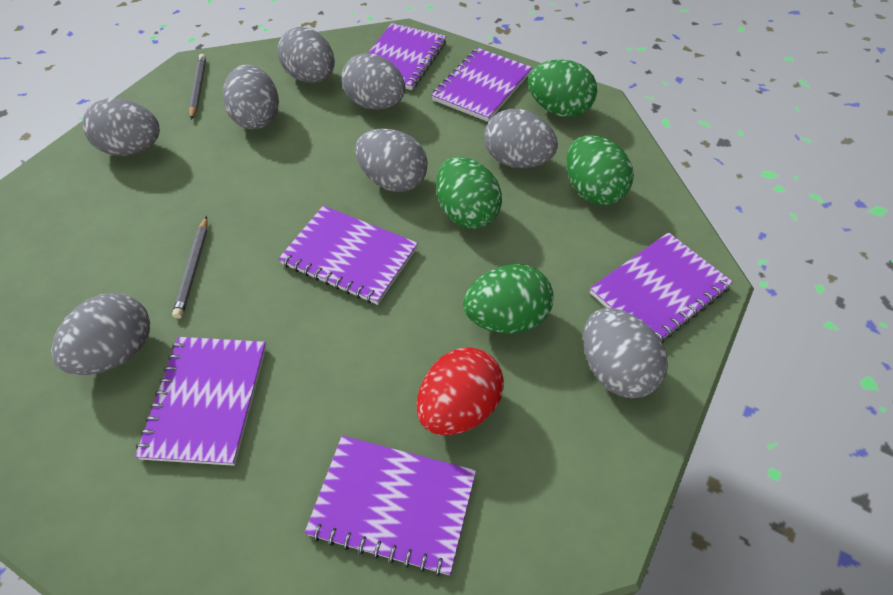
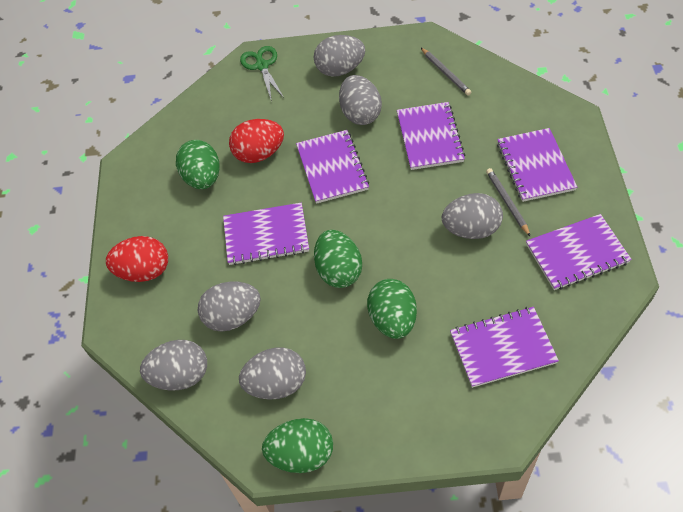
green scissors: none = 0 -> [240,46,284,102] = 1
grey egg: [51,293,150,375] [82,98,160,156] [223,65,279,129] [278,27,335,83] [341,53,405,110] [355,128,428,192] [484,109,558,168] [583,308,668,398] = 8 -> [140,340,207,390] [198,282,261,332] [239,347,306,400] [314,35,365,77] [339,75,382,125] [442,193,503,239] = 6
red egg: [417,347,504,435] = 1 -> [106,236,168,282] [229,119,284,163] = 2

